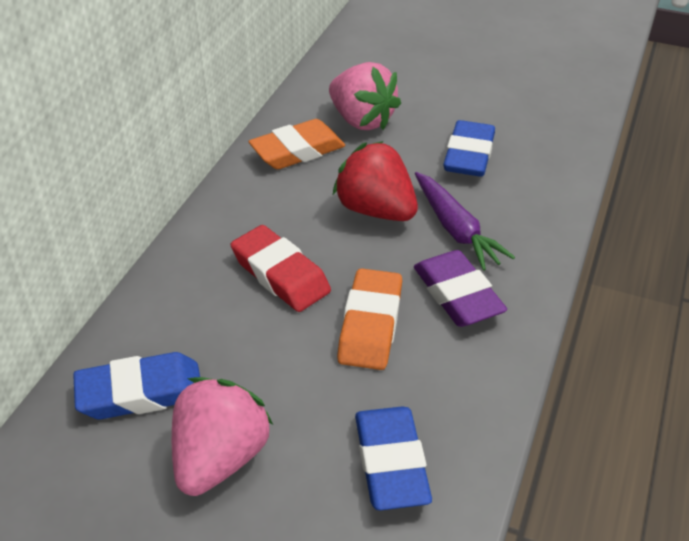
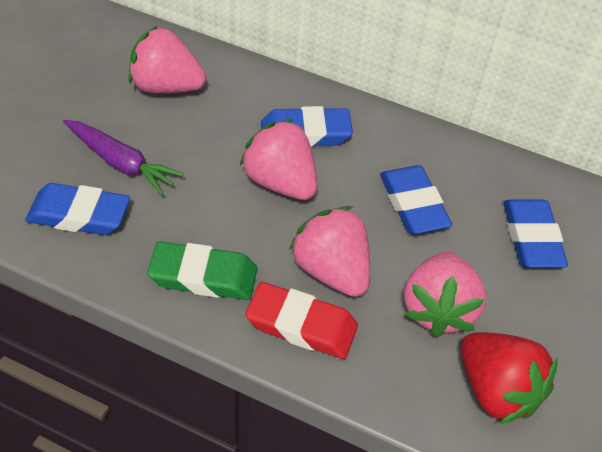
blue eraser: [73,352,200,419] [355,406,432,511] [443,120,495,177] = 3 -> [25,183,130,235] [261,106,353,147] [380,165,452,234] [504,200,568,268] = 4
green eraser: none = 0 -> [147,241,257,300] = 1
orange eraser: [248,119,345,169] [337,268,402,370] = 2 -> none = 0
pink strawberry: [172,377,273,496] [329,62,401,130] = 2 -> [129,26,206,93] [240,119,318,200] [289,206,370,297] [404,251,486,337] = 4
purple eraser: [414,250,507,327] = 1 -> none = 0

